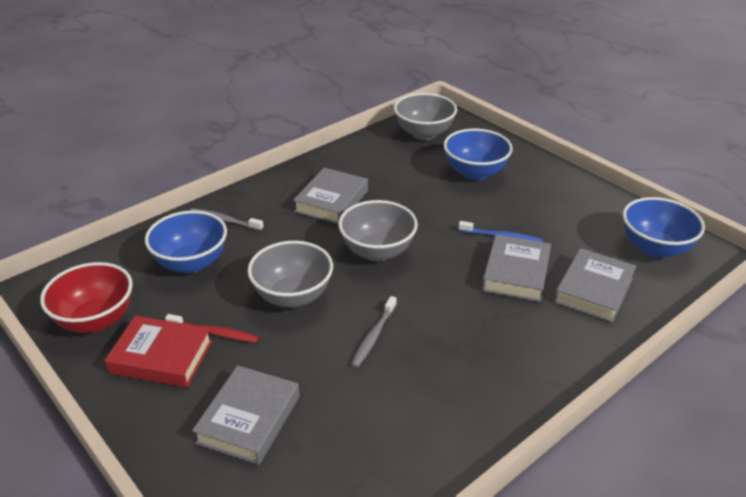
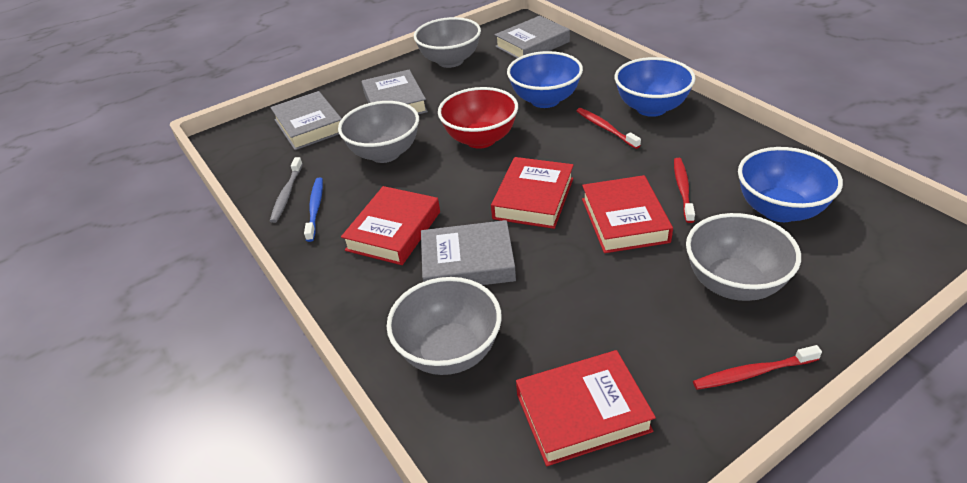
grey bowl: [248,241,333,308] [338,200,418,262] [394,93,457,140] = 3 -> [338,101,419,163] [386,277,502,375] [414,17,481,68] [686,213,801,301] = 4
grey toothbrush: [190,208,264,231] [351,296,397,368] = 2 -> [270,157,303,223] = 1
red book: [105,316,212,387] = 1 -> [341,186,440,265] [491,157,574,229] [516,350,656,466] [582,175,673,253] = 4
red toothbrush: [165,314,259,343] = 1 -> [576,108,641,149] [674,158,695,223] [693,345,822,390] = 3

